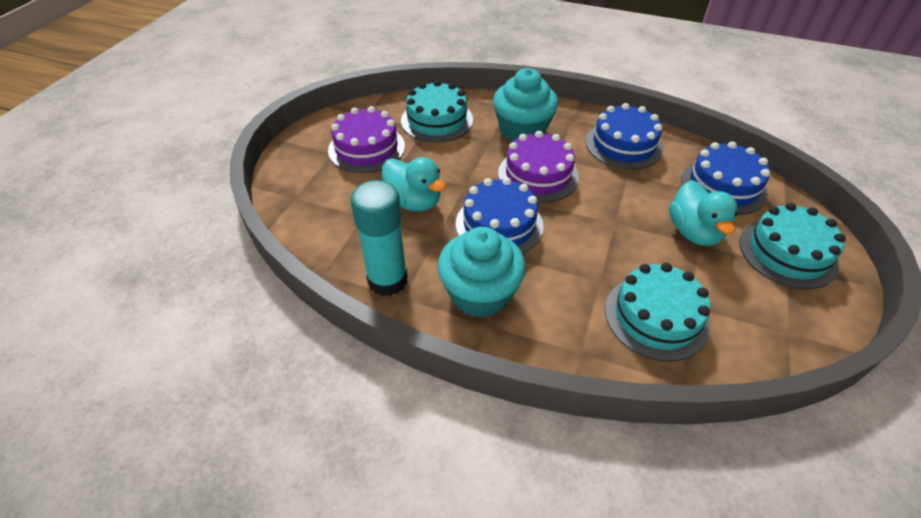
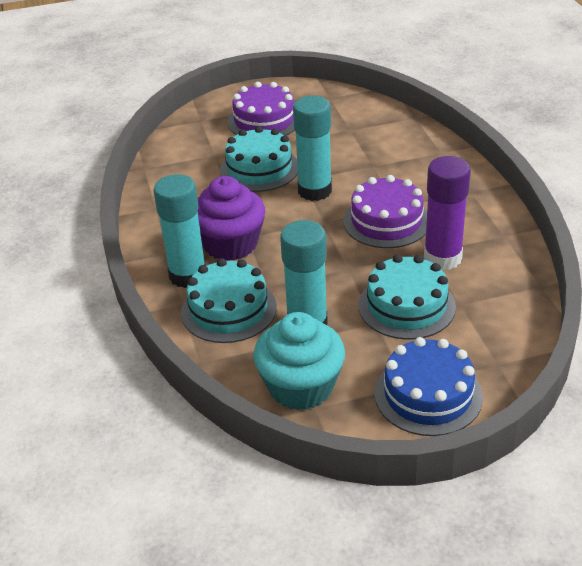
blue cake: [456,177,544,254] [586,103,663,170] [681,141,770,215] = 3 -> [374,337,483,436] = 1
purple cupcake: none = 0 -> [198,176,265,261] = 1
purple glue stick: none = 0 -> [424,156,471,270] = 1
turquoise cupcake: [438,227,526,318] [493,68,558,142] = 2 -> [253,312,345,410] = 1
turquoise duck: [382,157,446,212] [669,180,738,246] = 2 -> none = 0
turquoise glue stick: [350,180,408,296] = 1 -> [154,174,206,288] [280,220,328,325] [293,96,332,201] = 3

